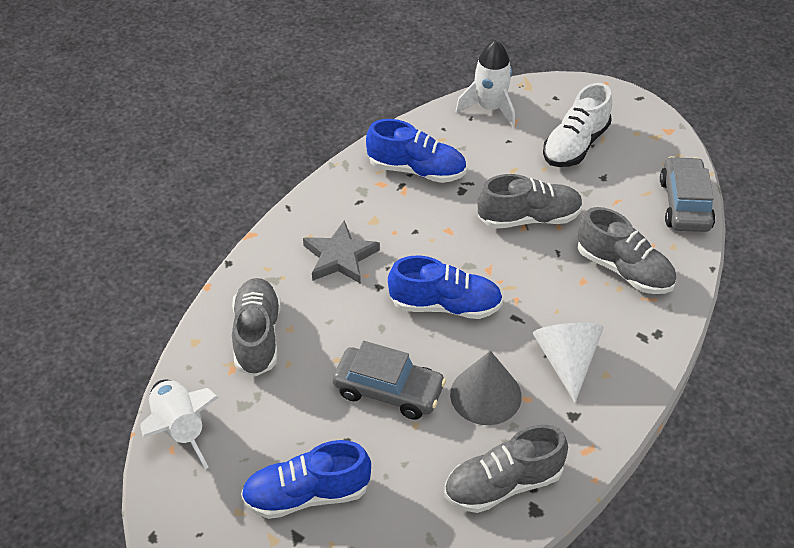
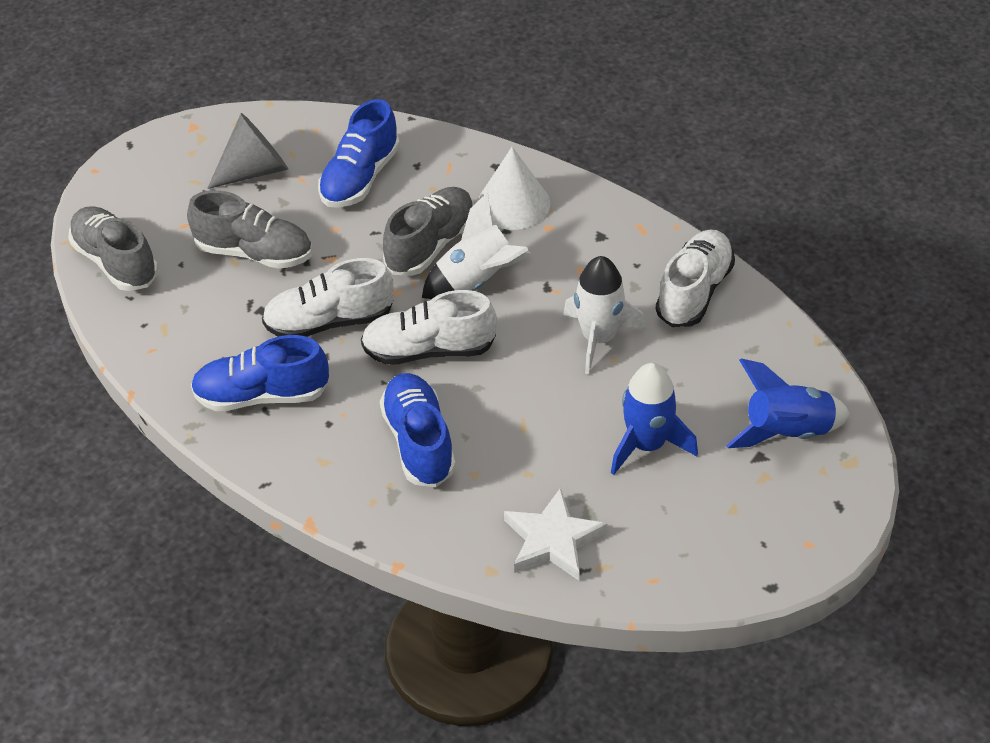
blue rocket: none = 0 -> [611,363,698,475] [726,358,850,448] = 2
grey car: [333,341,446,420] [660,156,715,232] = 2 -> none = 0
grey shoe: [232,278,281,376] [444,424,568,513] [478,174,583,229] [578,207,676,294] = 4 -> [68,206,158,291] [187,190,312,269] [383,187,474,276] = 3
grey star: [303,221,380,284] = 1 -> none = 0
white shoe: [543,83,612,167] = 1 -> [262,258,393,337] [361,290,497,365] [656,230,735,327] = 3
white star: none = 0 -> [504,488,608,580] = 1

